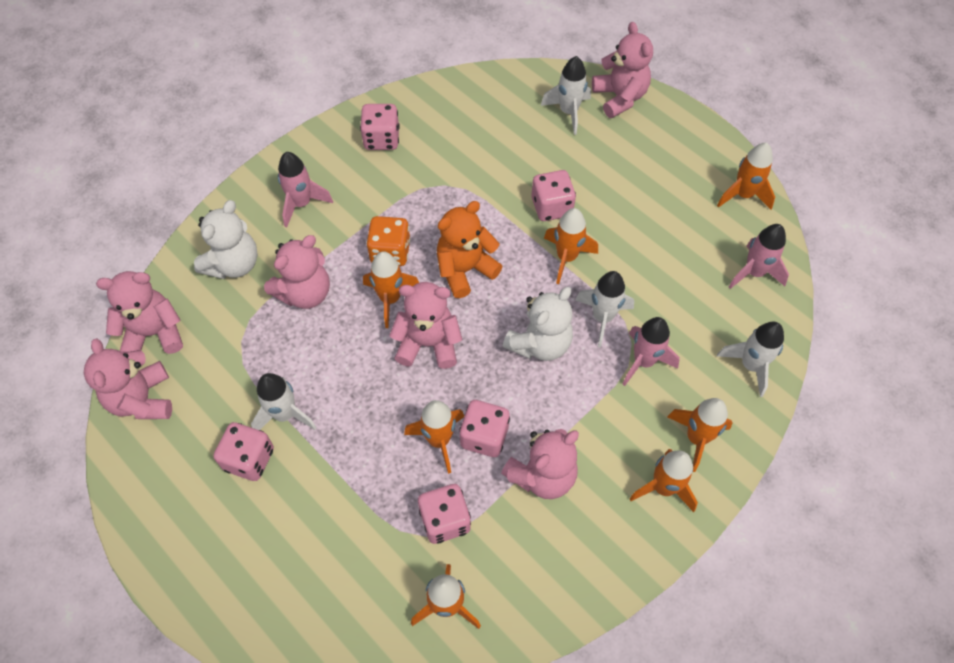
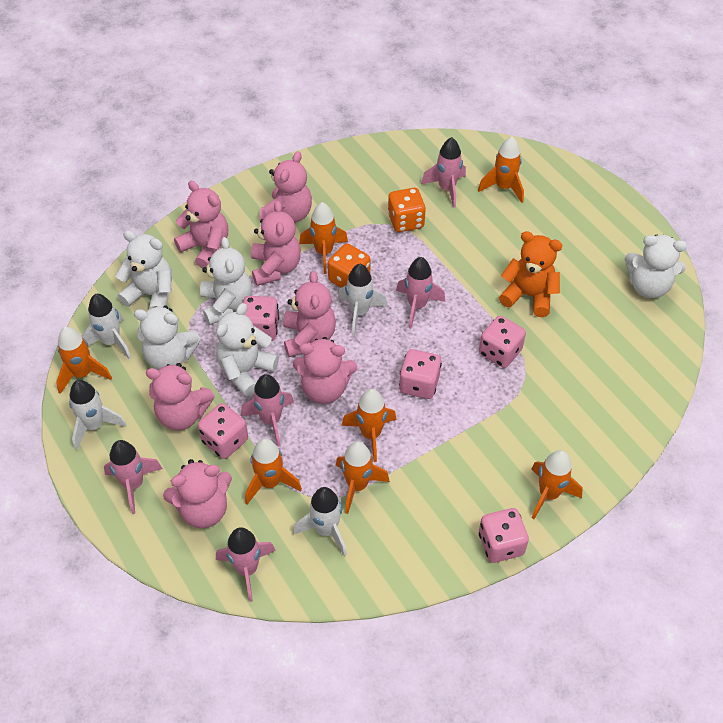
orange dice: [366,216,411,266] = 1 -> [328,243,371,288] [388,188,426,232] = 2
pink rocket: [278,152,333,227] [623,317,680,386] [729,224,789,289] = 3 -> [104,440,163,514] [216,527,276,602] [241,374,294,447] [396,257,445,328] [421,137,466,208] = 5
pink teddy bear: [84,338,172,419] [96,271,183,354] [264,235,330,309] [389,282,462,369] [501,429,579,499] [592,22,653,118] = 6 -> [146,363,215,430] [163,459,232,528] [174,181,228,268] [251,201,301,286] [260,151,312,222] [283,271,336,357] [293,337,357,404] = 7
white teddy bear: [194,200,258,279] [503,287,573,361] = 2 -> [115,230,172,309] [134,306,201,370] [200,237,252,325] [216,303,279,397] [625,235,687,298] = 5

